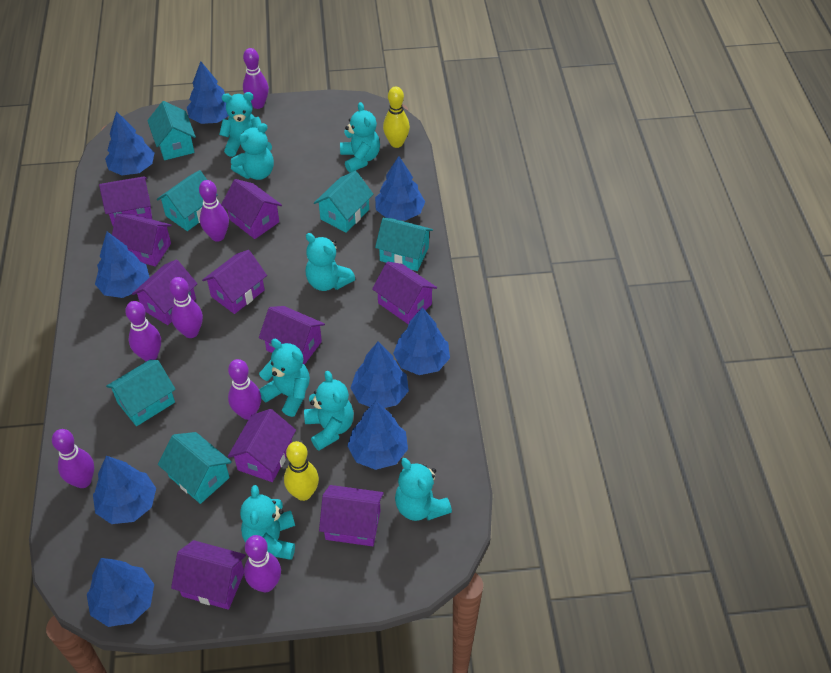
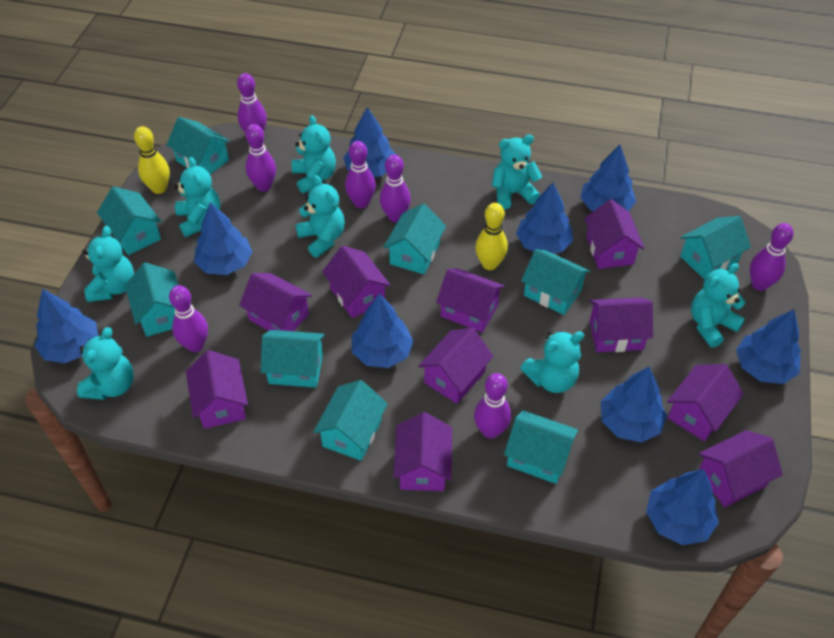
turquoise house: [106,360,176,426] [147,101,196,160] [157,170,218,231] [158,432,232,504] [314,171,373,233] [375,218,433,271] = 6 -> [97,186,162,255] [125,262,178,337] [166,117,230,174] [261,330,325,388] [313,380,388,461] [383,204,446,274] [504,410,578,484] [521,249,590,315] [680,216,751,279] = 9

